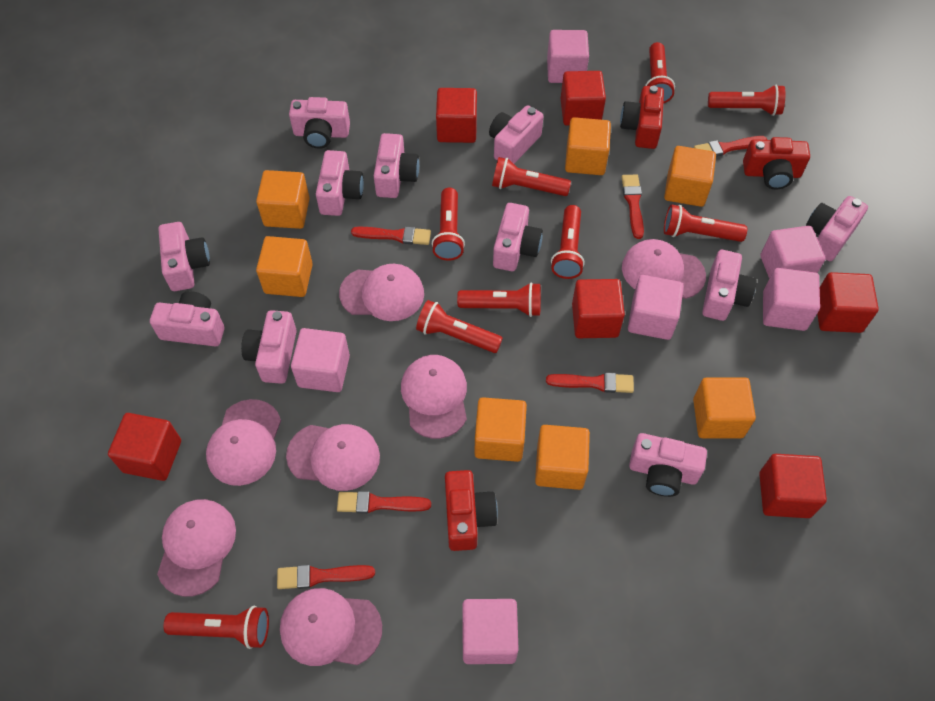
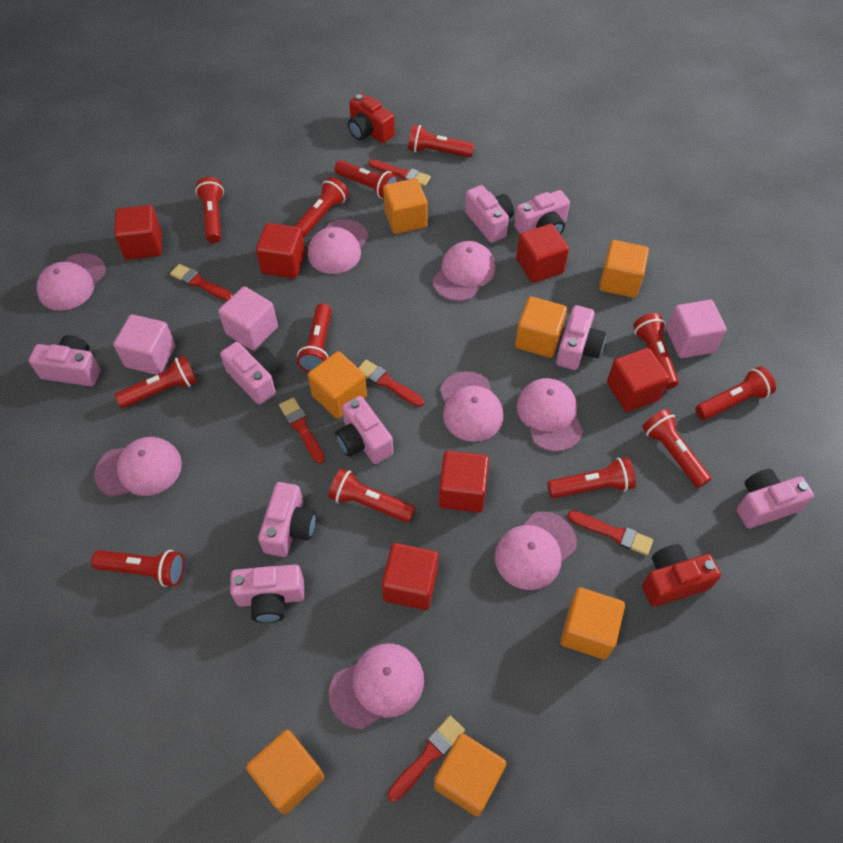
pink camera: [150,291,224,347] [158,222,210,291] [241,310,297,384] [289,97,350,149] [316,150,364,216] [374,133,419,198] [489,105,544,164] [493,203,543,271] [629,433,707,497] [702,250,757,321] [806,196,868,261] = 11 -> [29,335,101,386] [220,342,279,405] [230,565,304,623] [258,482,316,557] [335,396,393,464] [465,185,514,243] [514,190,570,234] [556,305,606,370] [736,469,814,528] = 9
pink cap: [157,499,236,597] [206,399,281,486] [280,588,382,666] [286,424,380,491] [339,264,424,321] [401,355,467,439] [622,239,706,299] = 7 -> [36,253,106,311] [94,437,182,497] [308,219,369,274] [329,643,424,729] [433,241,496,301] [440,371,504,442] [495,511,577,590] [517,378,583,452] = 8
pink cube: [291,328,350,392] [462,599,519,664] [547,30,589,83] [628,275,684,340] [761,226,825,278] [763,268,820,331] = 6 -> [113,315,176,375] [218,286,278,351] [667,300,727,358] = 3
red camera: [445,470,498,551] [620,86,664,149] [743,137,810,189] = 3 -> [348,93,395,143] [642,544,721,607] = 2
red flashlight: [164,606,269,649] [416,300,503,353] [432,187,465,261] [457,283,541,317] [492,157,571,196] [551,205,585,279] [645,42,675,104] [664,204,747,242] [708,85,785,116] = 9 -> [91,550,184,587] [115,355,197,408] [195,177,224,243] [294,177,349,238] [297,303,332,372] [328,468,415,523] [335,160,399,199] [408,125,474,158] [547,457,636,498] [633,313,679,389] [642,409,711,488] [696,367,776,420] = 12

